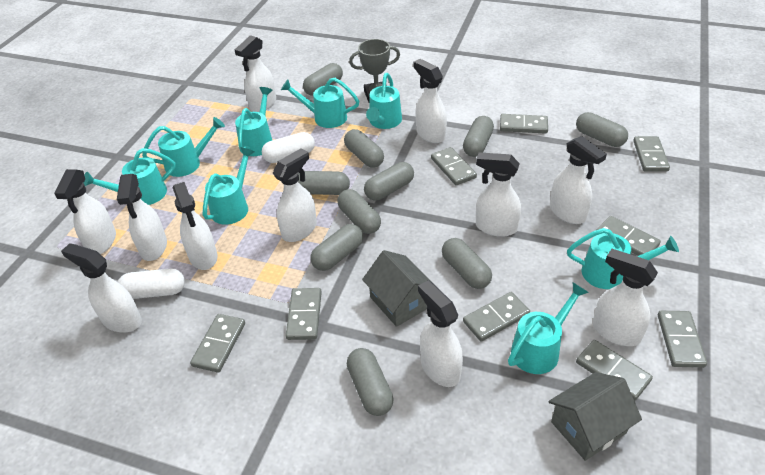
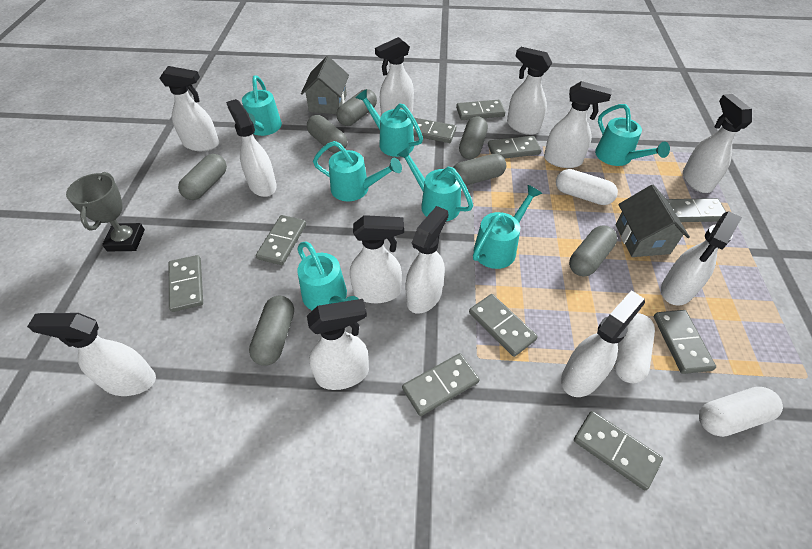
grey capsule: [298,171,350,195] [303,63,343,96] [310,224,363,271] [338,189,381,234] [344,129,384,168] [347,348,394,416] [364,162,414,200] [442,238,492,289] [463,116,494,157] [576,112,628,147] = 10 -> [178,154,227,200] [249,296,294,366] [307,115,347,153] [336,89,377,126] [453,154,506,185] [459,116,488,159] [569,225,617,276] = 7
grey domino: [190,314,245,373] [286,288,322,340] [431,147,477,185] [463,292,530,342] [500,114,548,134] [576,340,653,401] [597,216,661,256] [633,136,670,172] [658,311,707,368] = 9 -> [169,255,203,312] [256,215,306,265] [402,353,480,416] [413,118,456,143] [456,100,505,120] [469,294,538,357] [488,136,542,159] [574,411,663,490] [654,310,716,374] [667,198,726,222] = 10
turquoise watering can: [84,148,176,205] [142,117,225,177] [203,147,255,225] [235,87,273,156] [281,78,359,128] [366,73,402,129] [508,282,589,374] [567,228,679,289] = 8 -> [242,75,282,136] [297,241,359,310] [313,141,402,201] [356,89,423,157] [397,146,473,221] [473,185,542,269] [595,104,670,166] = 7
white capsule: [118,269,185,299] [262,132,315,163] = 2 -> [556,169,618,205] [614,313,655,383] [699,387,783,437] = 3
white spray bottle: [54,169,116,254] [61,243,142,333] [117,174,167,261] [172,182,218,270] [235,35,276,112] [273,148,317,242] [413,59,447,143] [418,280,463,387] [476,152,521,237] [550,136,607,224] [593,249,658,346] = 11 -> [27,313,156,396] [159,66,219,151] [226,99,277,197] [307,299,369,390] [350,215,404,303] [375,37,414,115] [406,206,448,314] [507,47,552,135] [544,81,612,168] [561,290,645,397] [661,211,742,306] [683,94,752,193] = 12

